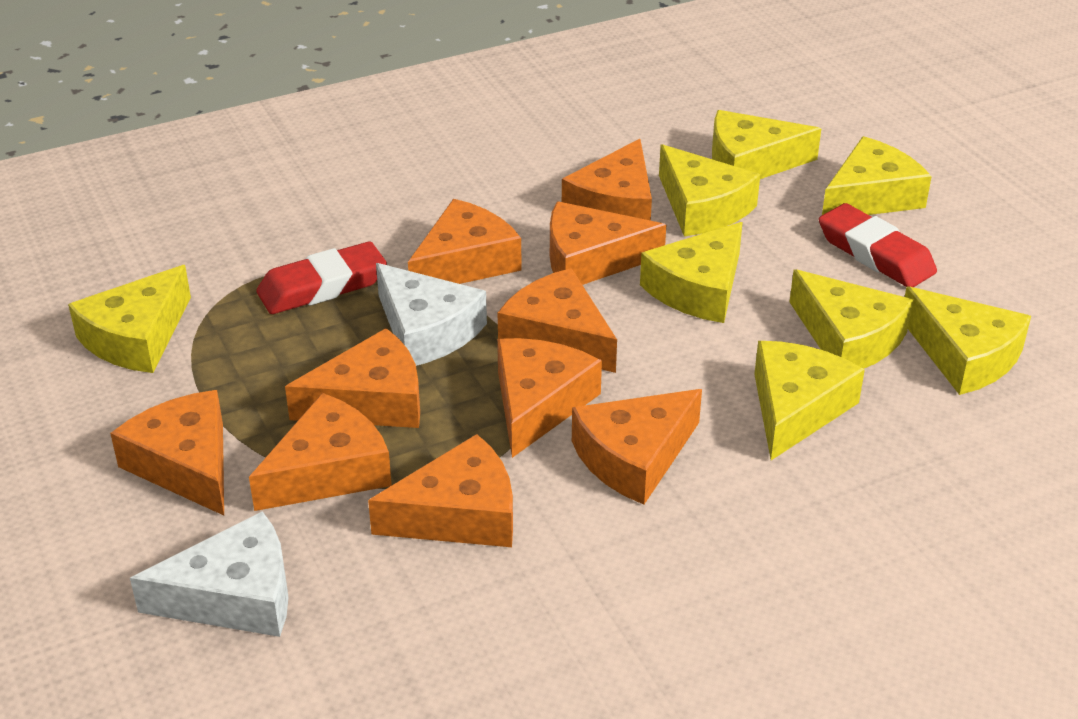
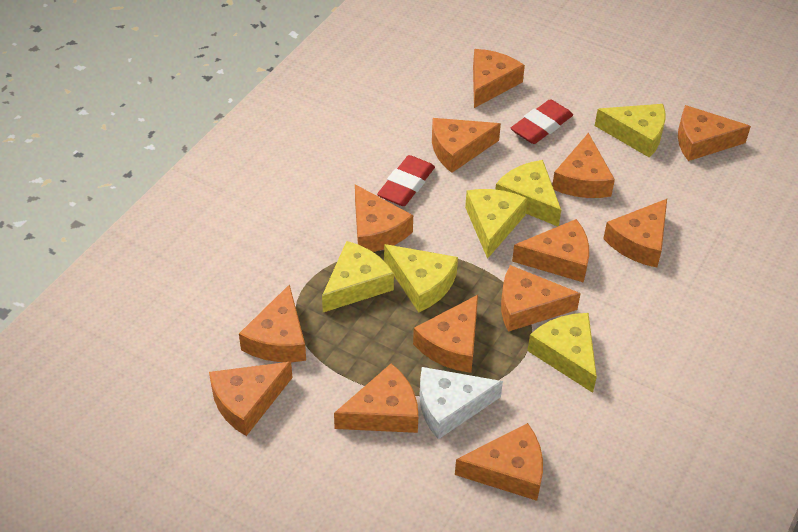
orange cheese: [110,390,224,515] [249,393,392,511] [285,328,420,428] [368,434,513,547] [408,199,522,284] [497,338,602,458] [498,268,617,373] [550,201,666,285] [562,139,652,221] [572,389,702,505] = 10 -> [209,362,293,436] [239,284,306,362] [334,363,418,433] [355,184,413,252] [413,295,478,373] [432,118,501,173] [455,423,543,501] [473,49,525,108] [501,265,581,332] [512,219,589,283] [552,133,615,198] [603,199,667,268] [678,105,751,161] = 13
white cheese: [130,511,288,637] [376,263,487,366] = 2 -> [420,367,503,439] = 1
yellow cheese: [68,265,191,373] [640,222,743,323] [659,144,760,236] [712,110,821,179] [754,341,865,460] [790,269,913,369] [822,136,932,215] [905,286,1031,395] = 8 -> [322,241,394,312] [384,244,458,312] [465,189,528,259] [495,160,561,226] [527,313,597,393] [595,104,665,158] = 6

